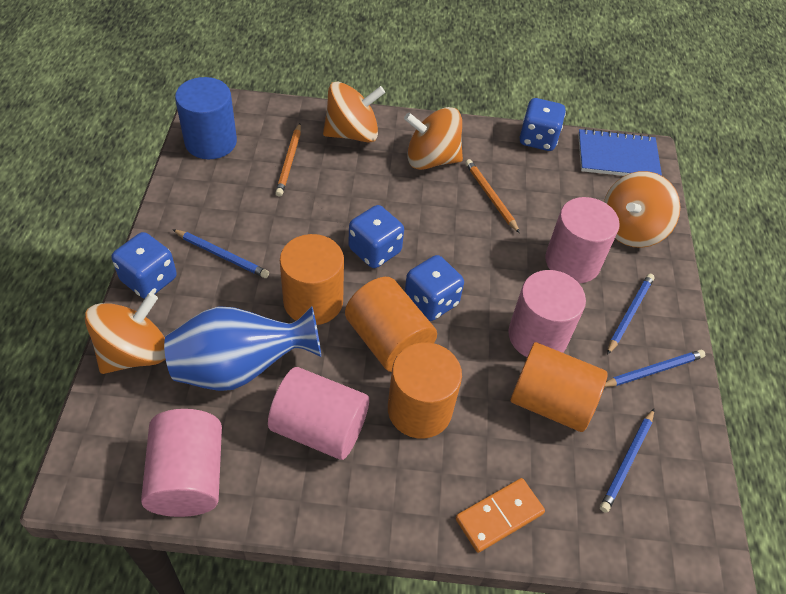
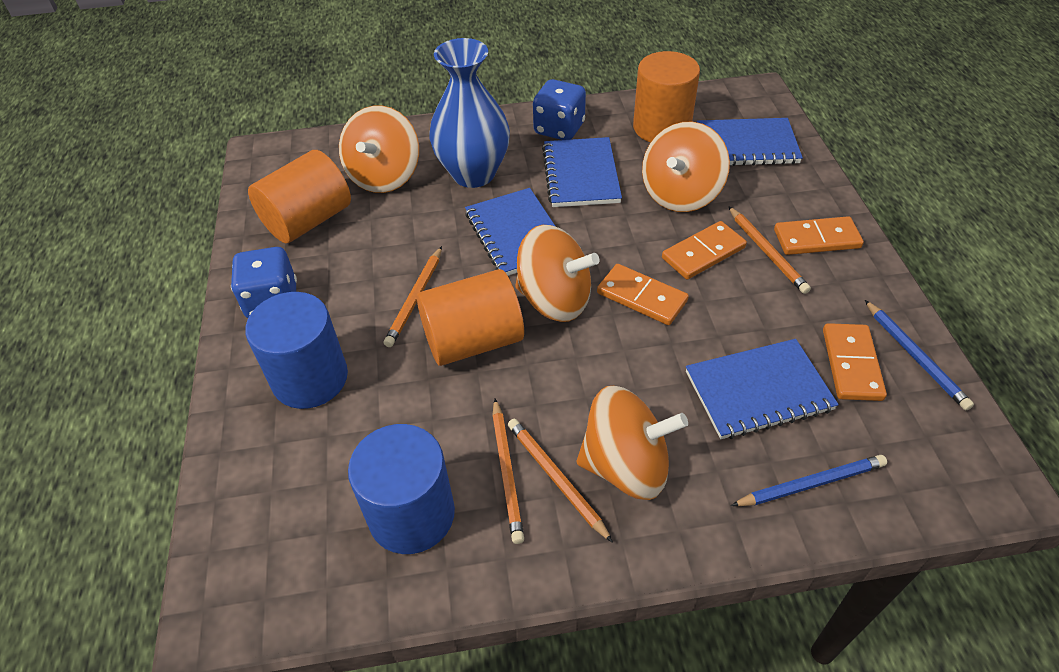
blue cylinder: [175,77,237,159] = 1 -> [245,292,348,409] [348,424,455,554] = 2
blue dice: [112,232,177,299] [348,205,404,268] [405,255,464,321] [520,98,566,151] = 4 -> [231,247,297,318] [533,79,586,140] = 2
blue notebook: [578,128,662,176] = 1 -> [465,188,556,276] [542,137,622,207] [686,339,839,439] [697,118,803,166] = 4
blue pencil: [172,229,269,278] [600,409,654,513] [605,350,705,387] [607,274,655,355] = 4 -> [731,455,887,506] [865,300,974,410] = 2
orange cylinder: [280,234,344,325] [345,277,437,372] [388,342,462,439] [510,342,608,432] = 4 -> [248,150,351,243] [416,269,524,366] [633,51,700,142] = 3
orange domino: [456,478,545,553] = 1 -> [597,264,689,325] [662,221,747,280] [774,216,864,255] [823,323,887,401] = 4
orange pencil: [275,123,301,197] [465,159,520,233] = 2 -> [384,246,442,347] [492,399,524,544] [508,419,613,543] [728,206,811,294] = 4
pink cylinder: [141,409,222,517] [268,367,369,460] [508,270,586,357] [545,197,620,283] = 4 -> none = 0

